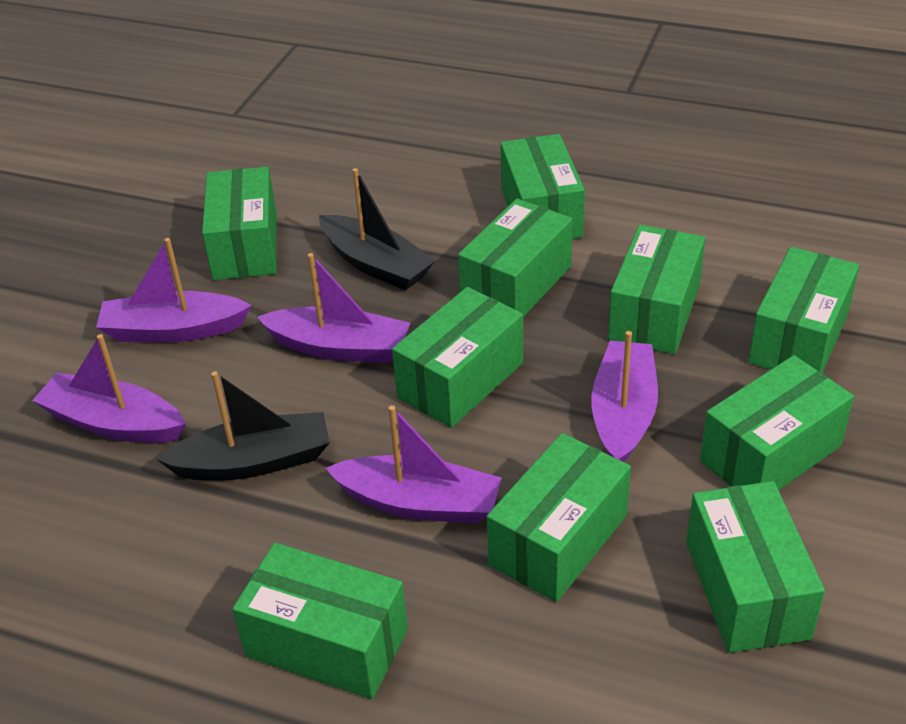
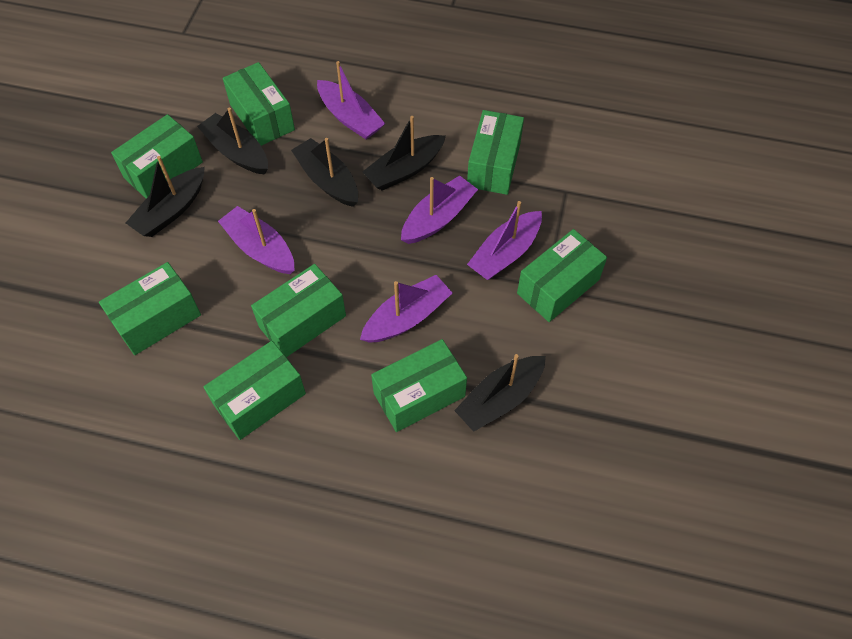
black boat: [156,371,330,481] [319,168,435,290] = 2 -> [126,156,205,237] [197,108,268,175] [291,138,358,207] [362,116,446,190] [454,354,546,432] = 5
green box: [202,167,277,280] [233,543,408,699] [392,287,523,428] [458,198,573,317] [487,433,631,602] [500,134,585,239] [608,225,705,354] [686,481,825,653] [700,355,854,490] [748,247,859,373] = 10 -> [99,262,201,355] [111,114,203,198] [203,341,306,440] [223,62,295,146] [251,264,346,357] [371,339,467,432] [467,110,524,195] [517,229,607,322] = 8

